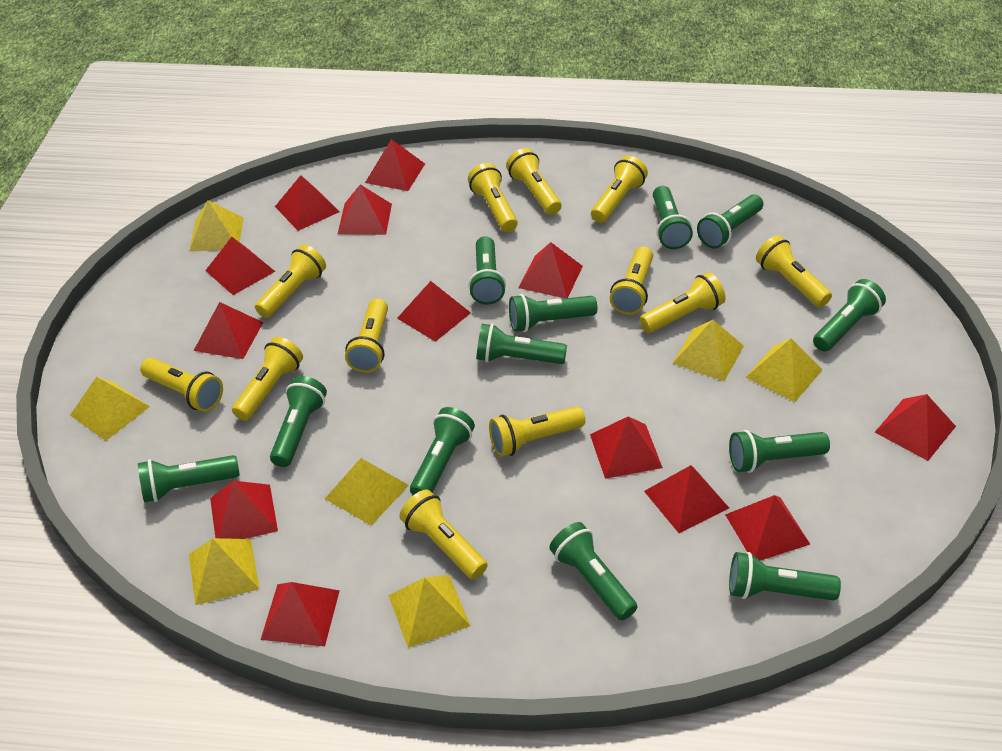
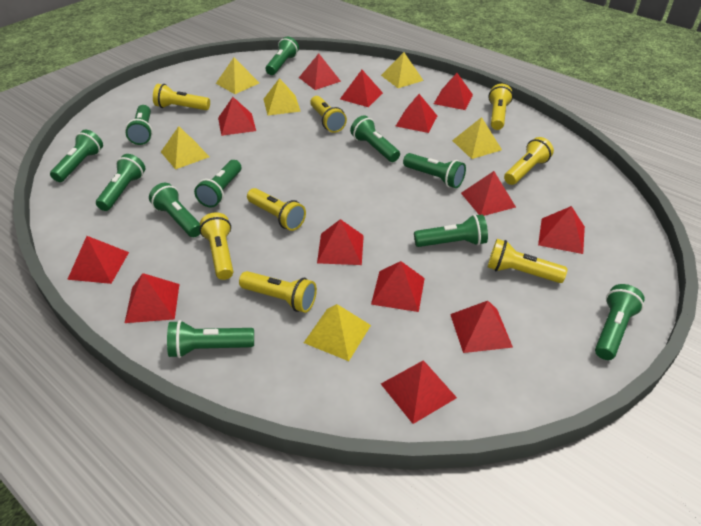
green flashlight: [138,455,240,502] [270,376,327,467] [410,407,475,495] [468,236,506,305] [477,323,567,364] [509,294,597,332] [549,522,637,621] [653,186,693,249] [697,194,763,249] [729,430,830,473] [729,552,841,600] [813,279,886,352] = 12 -> [50,129,103,182] [96,154,145,211] [125,105,153,145] [149,183,200,237] [167,320,254,358] [194,160,241,208] [266,37,299,75] [350,115,400,162] [403,153,466,188] [414,214,488,247] [595,284,645,360] = 11
yellow flashlight: [140,358,223,412] [232,337,303,421] [255,245,326,318] [345,298,388,373] [399,490,488,580] [468,163,518,232] [489,406,585,457] [506,148,562,215] [591,156,648,223] [610,246,653,315] [640,272,725,333] [756,235,832,307] = 12 -> [153,84,210,110] [200,212,233,280] [239,271,317,313] [247,188,306,231] [310,96,347,133] [488,84,513,130] [488,239,568,283] [504,137,554,185] = 8
yellow pyramid: [70,377,150,441] [189,200,243,252] [189,538,260,605] [325,458,409,526] [388,575,471,648] [672,320,744,381] [746,338,823,402] = 7 -> [161,126,209,169] [216,57,259,94] [264,78,301,115] [304,304,371,361] [381,52,424,88] [452,117,502,159] = 6

